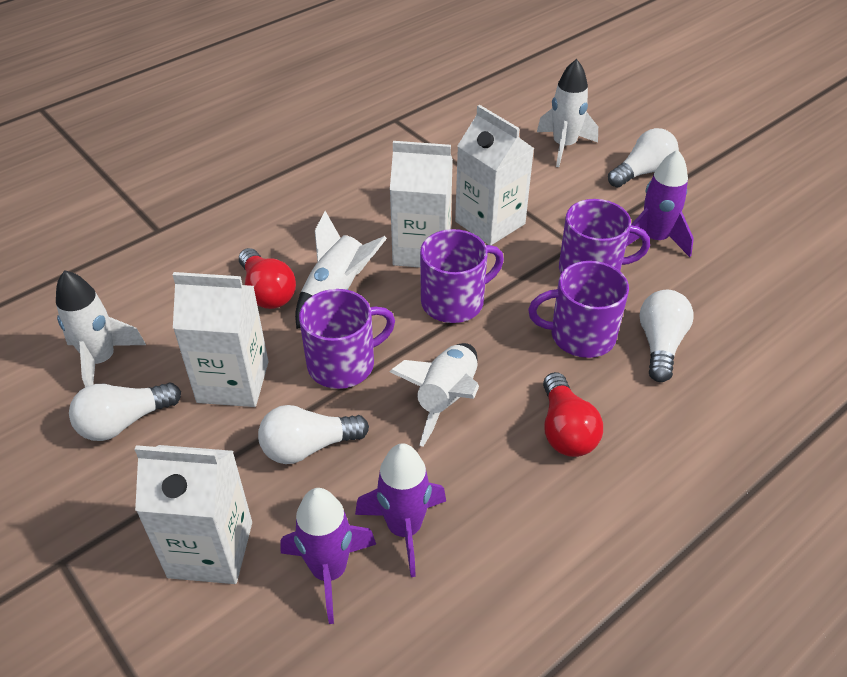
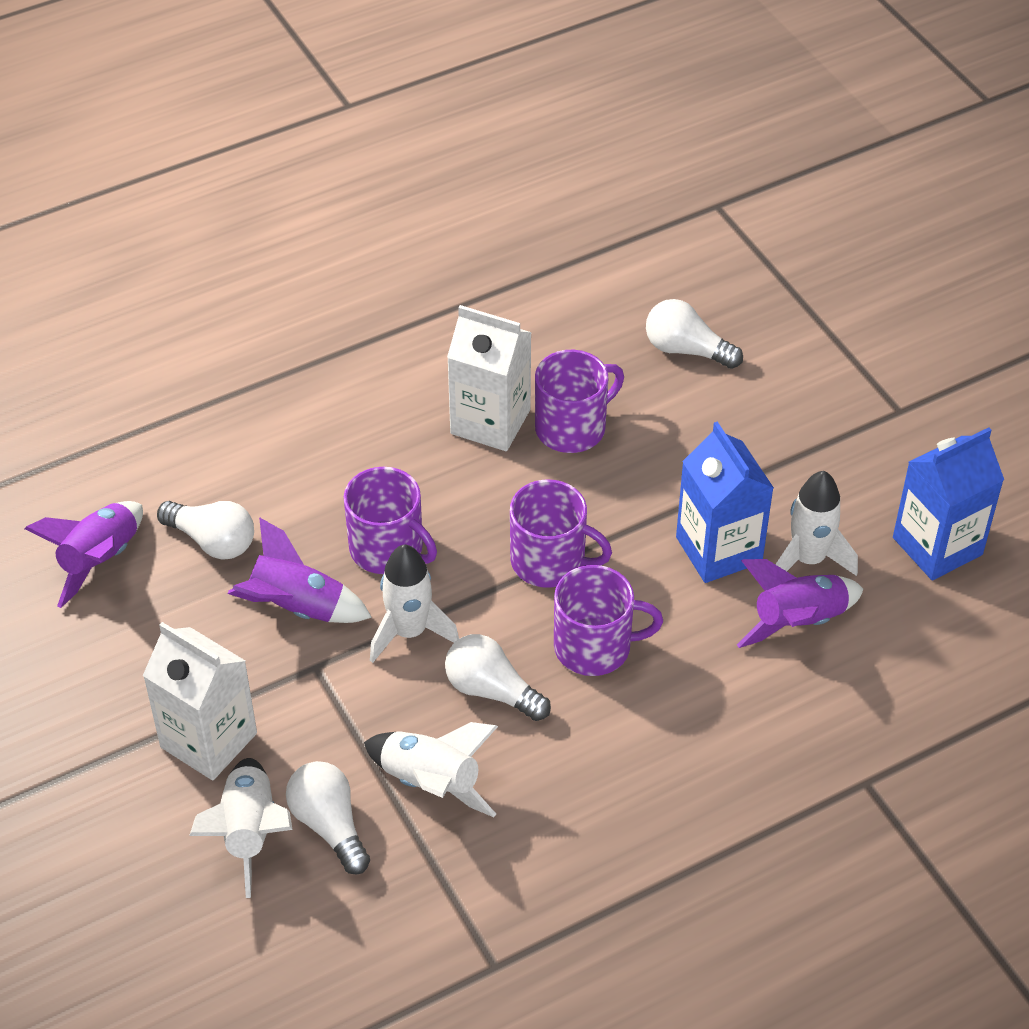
blue carton: none = 0 -> [676,421,774,583] [893,427,1004,580] = 2
red light bulb: [239,248,296,309] [543,372,603,457] = 2 -> none = 0
white carton: [134,445,252,584] [173,272,268,407] [390,141,453,268] [455,105,534,245] = 4 -> [143,622,257,780] [447,305,532,451] = 2

